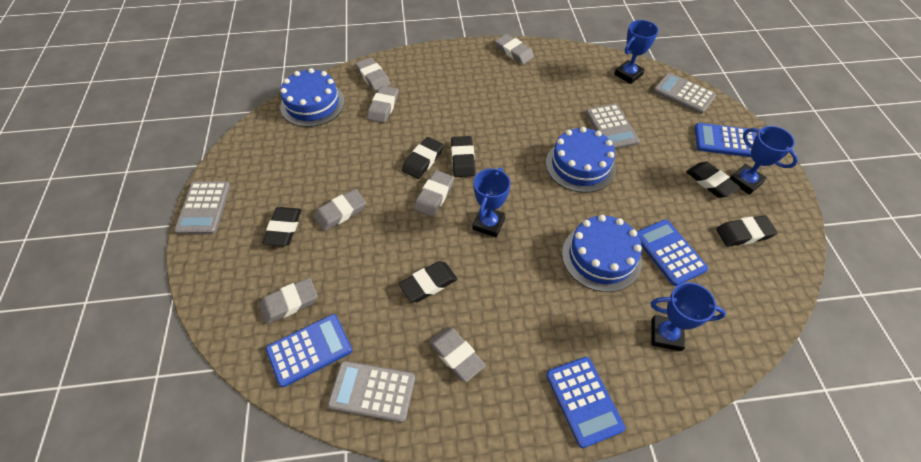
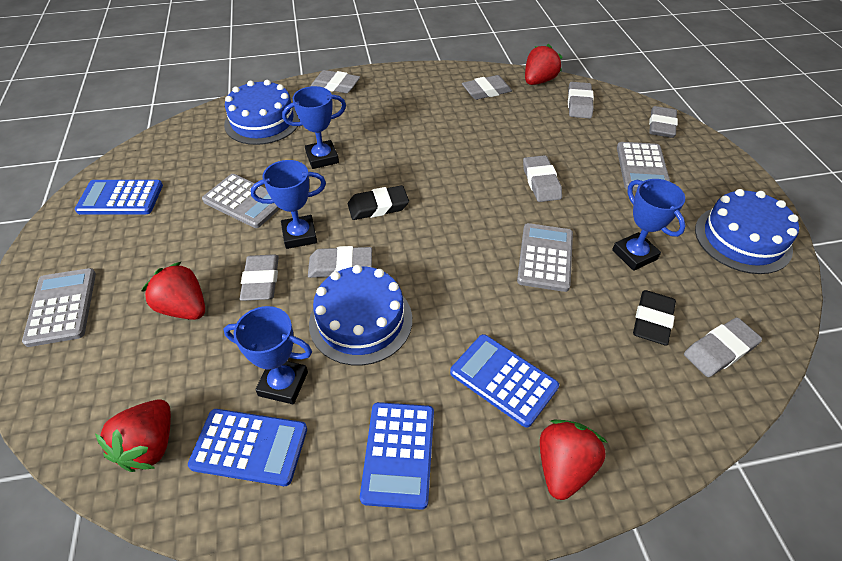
black eraser: [263,207,301,246] [399,261,457,302] [402,137,444,179] [451,136,476,177] [686,162,740,198] [716,215,778,247] = 6 -> [348,185,409,220] [633,290,676,346] = 2
grey eraser: [259,278,318,324] [314,189,366,231] [355,57,391,91] [367,85,399,123] [414,170,454,217] [429,327,486,382] [495,34,534,64] = 7 -> [240,254,279,301] [308,246,372,278] [311,70,360,93] [462,75,512,100] [523,155,562,202] [568,82,594,118] [649,106,678,138] [684,317,762,377] = 8
red strawberry: none = 0 -> [95,400,171,472] [141,262,205,320] [525,44,563,85] [540,419,608,500] = 4

